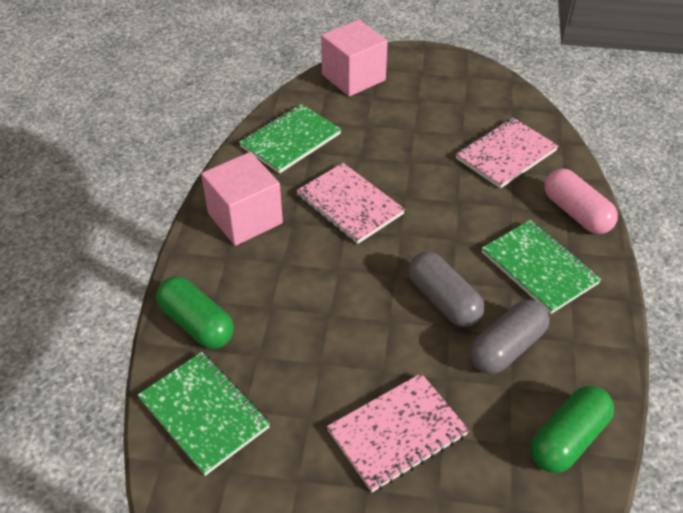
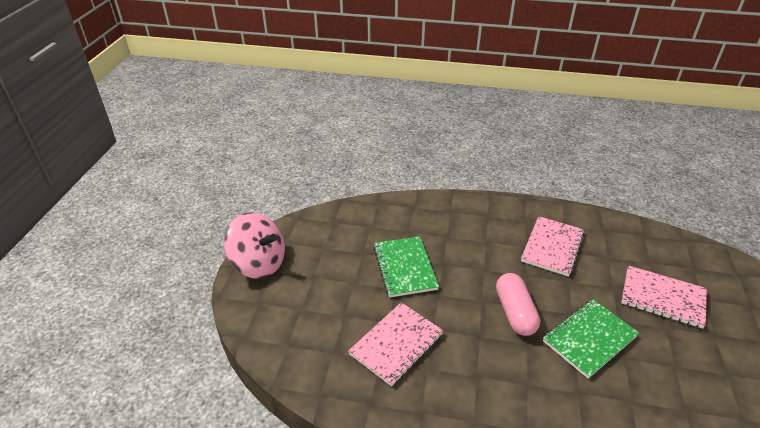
green capsule: [156,276,234,349] [530,386,614,473] = 2 -> none = 0
green notebook: [138,352,270,476] [239,104,341,174] [482,220,602,314] = 3 -> [373,236,439,298] [543,299,639,379] = 2
grey capsule: [408,252,484,327] [470,300,549,374] = 2 -> none = 0
pink cube: [201,152,283,246] [321,20,388,97] = 2 -> none = 0
pink spinning top: none = 0 -> [224,212,285,279] = 1

